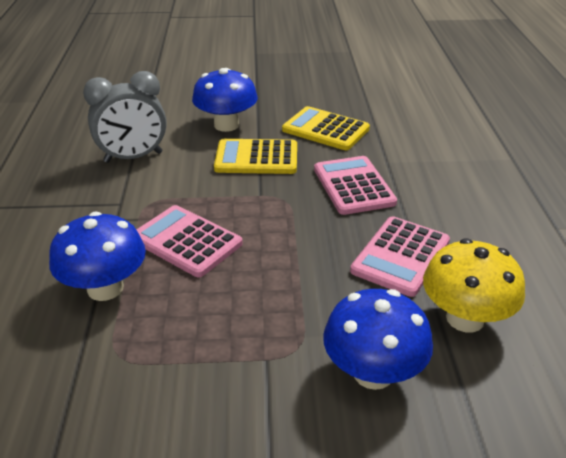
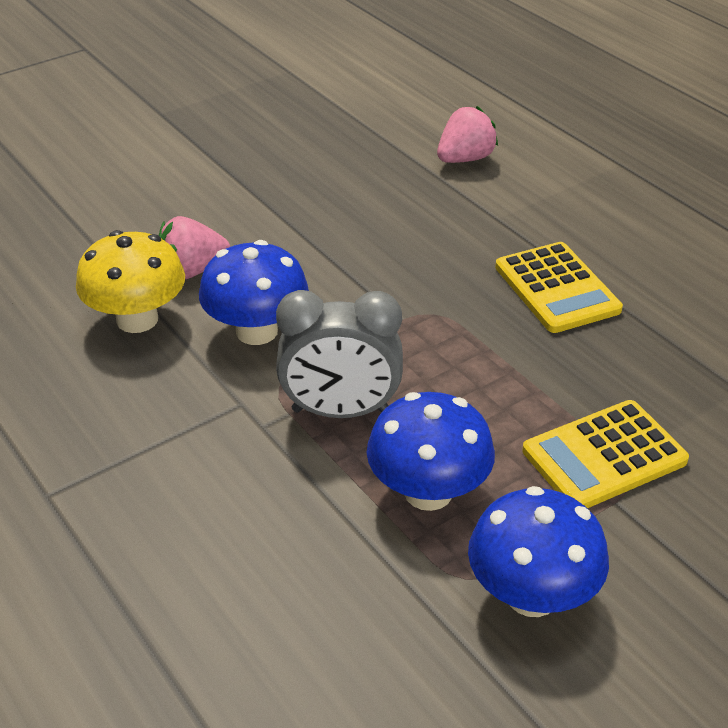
pink calculator: [136,205,243,277] [314,156,397,215] [350,216,450,297] = 3 -> none = 0
pink strawberry: none = 0 -> [159,216,230,279] [437,106,498,163] = 2

